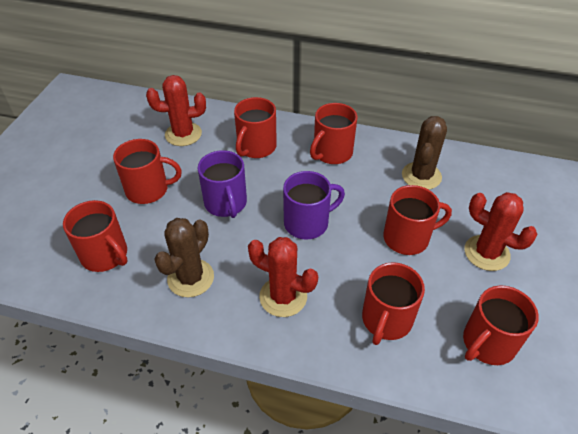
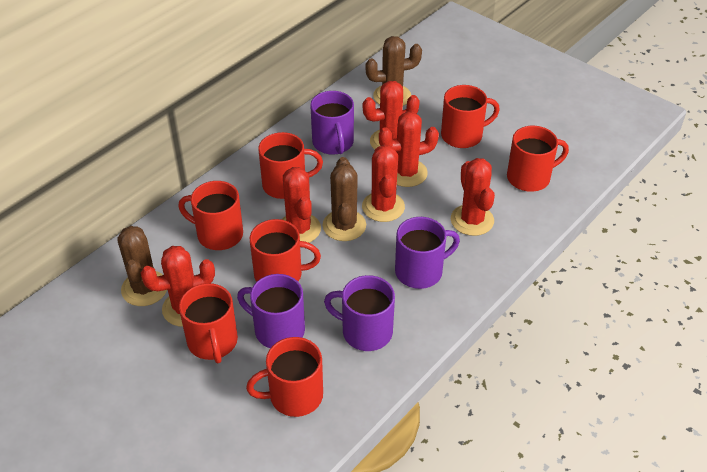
brown cactus: [154,218,214,297] [402,116,447,190] = 2 -> [117,226,167,306] [323,157,366,241] [365,36,422,106] = 3
purple mug: [197,150,247,218] [283,171,345,240] = 2 -> [237,274,305,348] [310,91,354,155] [324,275,395,351] [395,217,460,289] = 4
red cactus: [146,75,206,146] [248,237,318,317] [465,192,538,271] = 3 -> [141,246,215,327] [281,167,321,243] [362,145,405,222] [363,81,420,150] [379,111,439,187] [451,158,495,236] = 6

